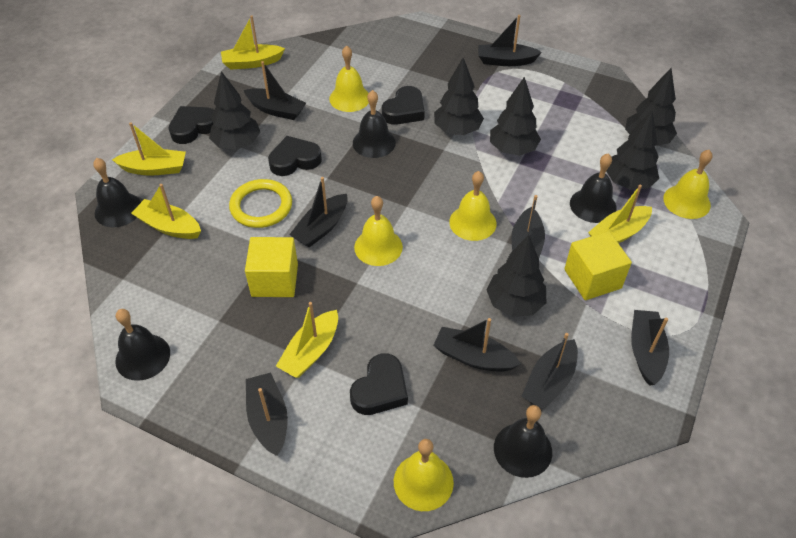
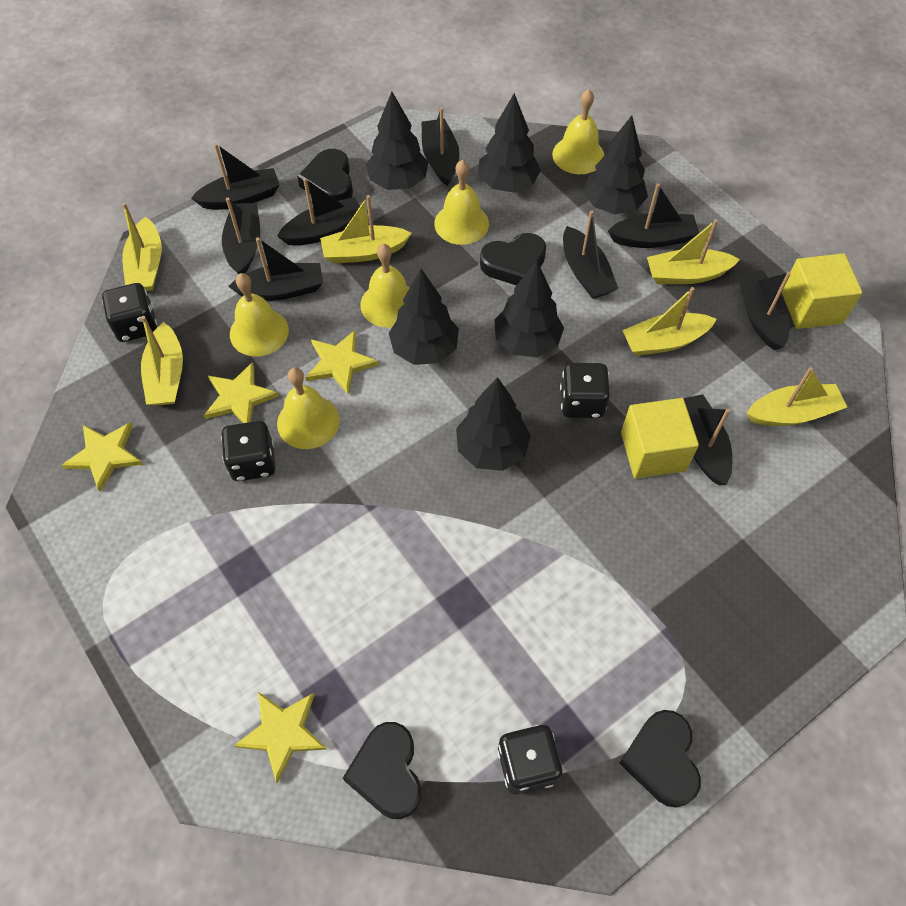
black bell: [93,158,141,227] [115,309,170,381] [353,90,396,158] [494,405,552,478] [570,154,617,223] = 5 -> none = 0
black boat: [244,61,306,120] [246,373,288,456] [289,177,348,247] [433,318,521,372] [478,15,542,66] [511,195,545,258] [521,333,578,410] [631,310,669,386] = 8 -> [191,143,280,210] [222,198,260,274] [228,237,323,301] [277,178,360,246] [422,107,459,186] [563,210,618,299] [608,183,699,248] [683,394,732,485] [738,270,791,350] = 9
black dice: none = 0 -> [102,283,157,342] [221,421,275,481] [497,725,562,795] [560,363,610,418] = 4
yellow boat: [112,122,186,176] [131,184,201,239] [221,15,285,70] [276,302,338,378] [588,185,652,243] = 5 -> [122,203,162,291] [141,316,183,406] [320,195,412,264] [622,287,717,356] [647,219,740,284] [746,367,847,426] = 6
yellow ring: [229,179,292,228] = 1 -> none = 0
yellow star: none = 0 -> [62,422,143,492] [204,362,279,423] [234,692,327,783] [305,330,379,395] = 4

